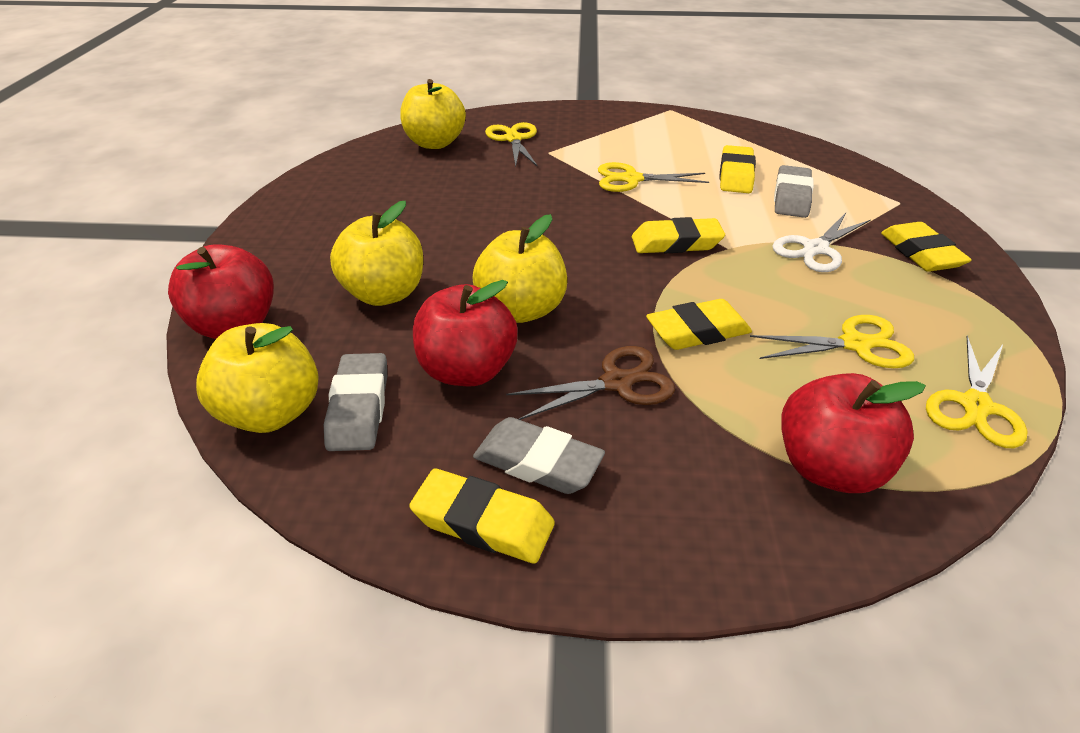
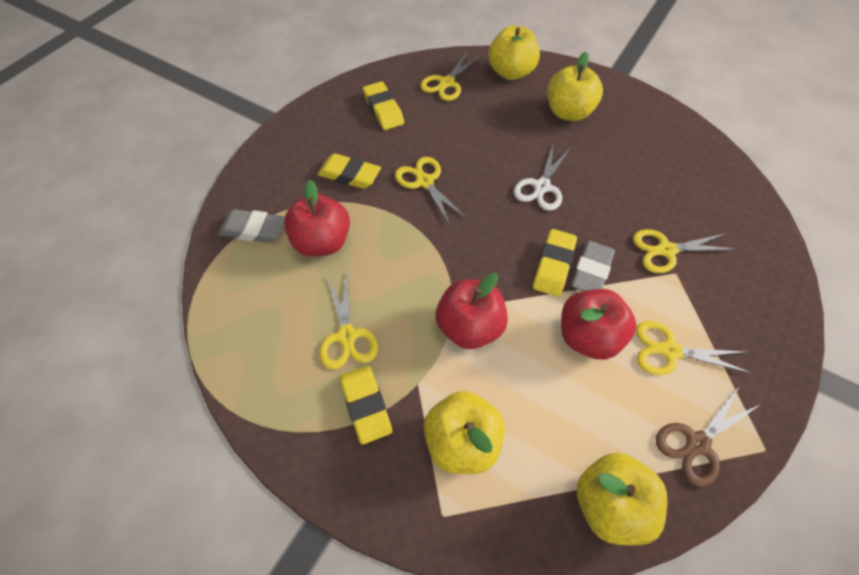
grey eraser: [324,353,387,451] [473,417,605,494] [774,165,814,218] = 3 -> [218,209,285,243] [571,241,615,291] = 2
yellow eraser: [409,469,555,564] [632,217,725,253] [646,299,752,350] [719,145,756,193] [881,222,972,272] = 5 -> [318,153,381,189] [340,366,393,444] [363,81,404,130] [533,229,577,297] = 4
yellow scissors: [485,122,538,167] [598,162,709,192] [750,315,914,368] [926,335,1028,448] = 4 -> [319,272,378,369] [395,157,467,226] [420,52,481,101] [633,229,736,273] [636,321,751,375] = 5

